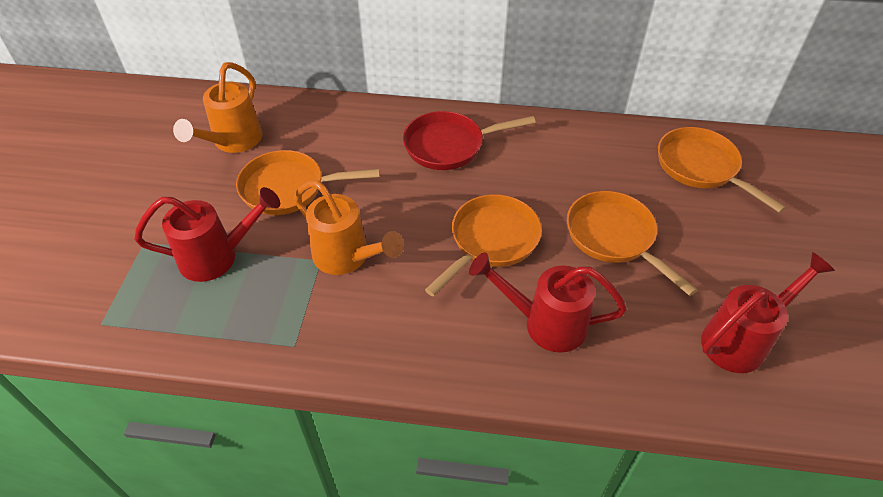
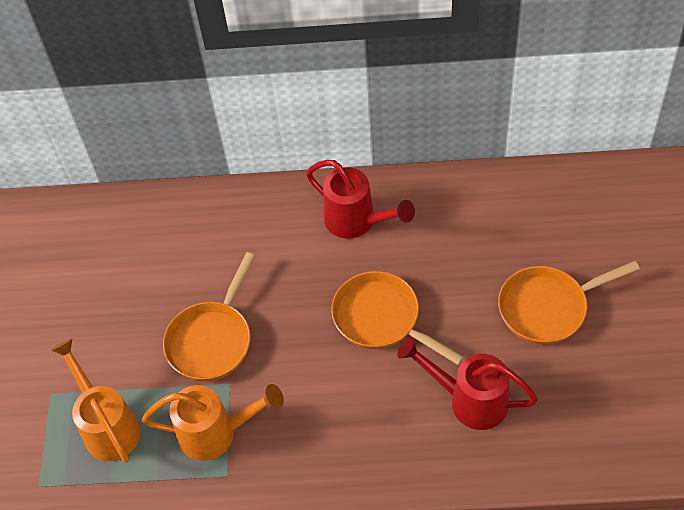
orange pan: [236,150,380,215] [425,194,542,296] [567,191,697,296] [658,127,786,213] = 4 -> [163,252,255,381] [331,271,464,365] [498,261,640,344] = 3
red pan: [403,111,536,170] = 1 -> none = 0
red watering can: [134,187,280,282] [469,253,627,353] [701,252,835,373] = 3 -> [306,160,415,239] [397,337,538,430] = 2

